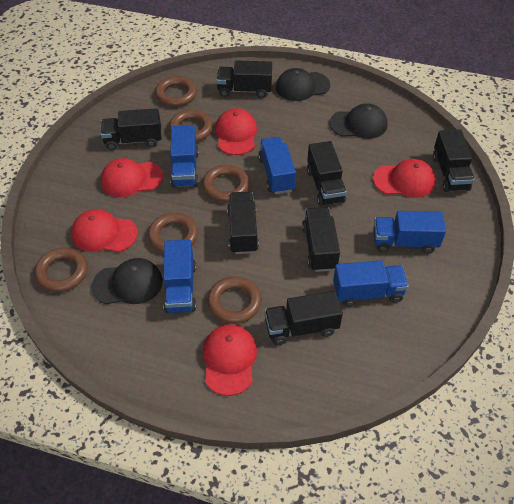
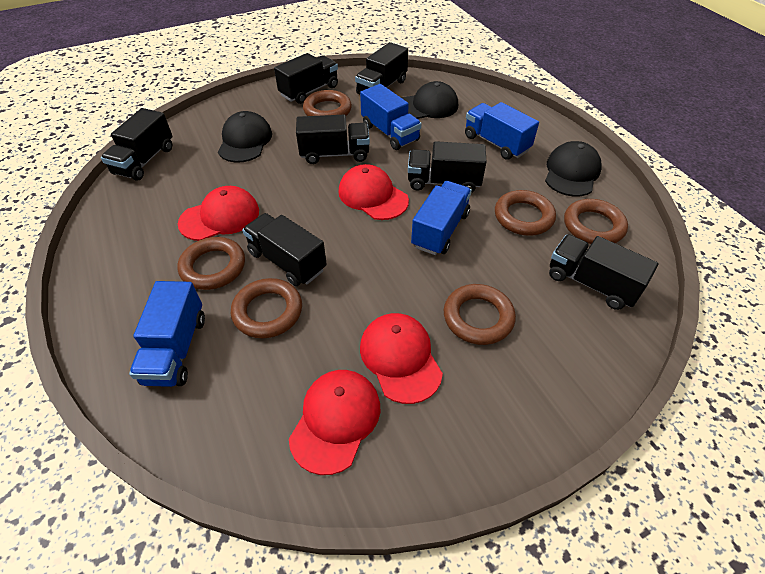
blue truck: [163,239,196,313] [170,125,199,187] [258,137,296,194] [333,260,409,307] [373,211,446,254] = 5 -> [129,281,205,387] [360,84,422,150] [411,181,472,255] [465,102,539,160] = 4
red cap: [71,209,138,252] [101,158,163,197] [203,324,257,396] [215,108,257,155] [373,159,436,198] = 5 -> [178,186,259,241] [289,370,380,475] [339,164,409,220] [360,313,443,404] = 4

